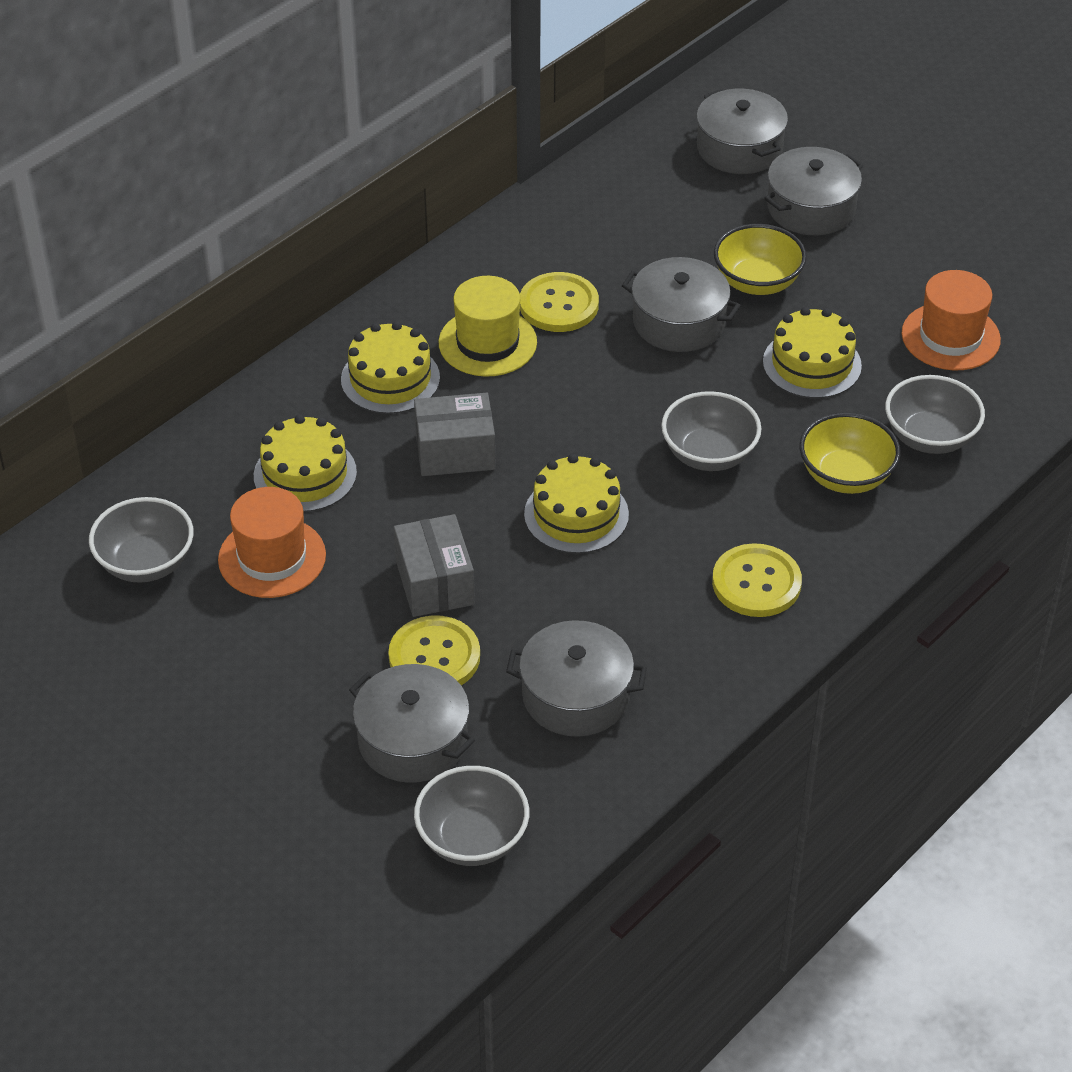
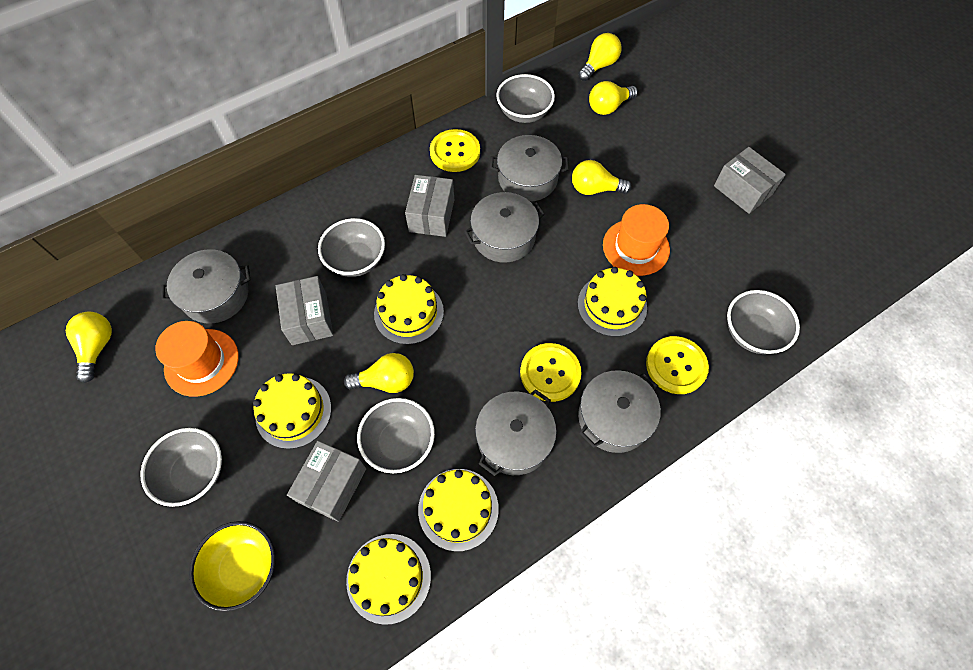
grey bowl: [89,497,194,583] [414,766,529,866] [661,391,762,471] [885,375,985,454] = 4 -> [140,428,222,507] [318,218,385,277] [357,398,435,473] [496,74,555,123] [727,290,800,354] = 5
grey box: [394,514,475,617] [414,393,496,476] = 2 -> [276,276,333,345] [287,441,366,522] [405,175,454,237] [714,147,786,214] = 4
yellow bowl: [714,224,807,295] [800,413,901,494] = 2 -> [189,521,275,612] = 1
yellow cake: [254,415,357,512] [341,321,440,414] [524,454,629,554] [763,307,862,398] = 4 -> [253,373,331,449] [346,534,431,625] [374,274,444,345] [418,469,499,551] [578,267,647,337] = 5
yellow hat: [438,276,537,377] = 1 -> none = 0
yellow light bulb: none = 0 -> [66,312,112,383] [344,353,414,393] [572,160,632,195] [578,33,622,81] [589,81,638,115] = 5

